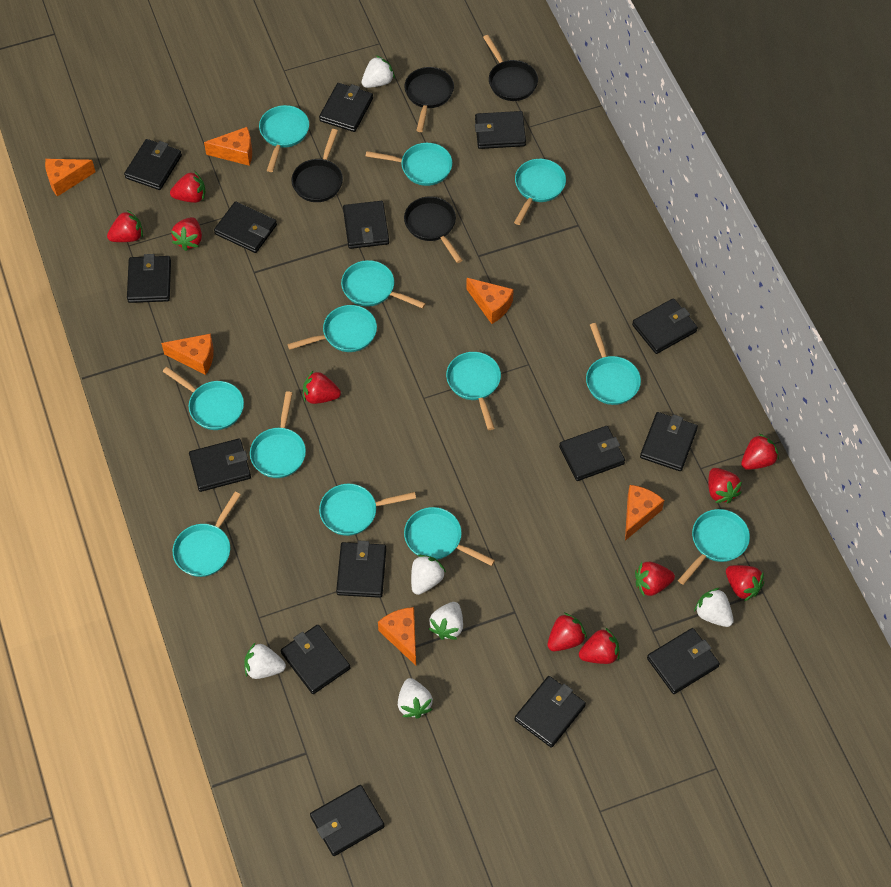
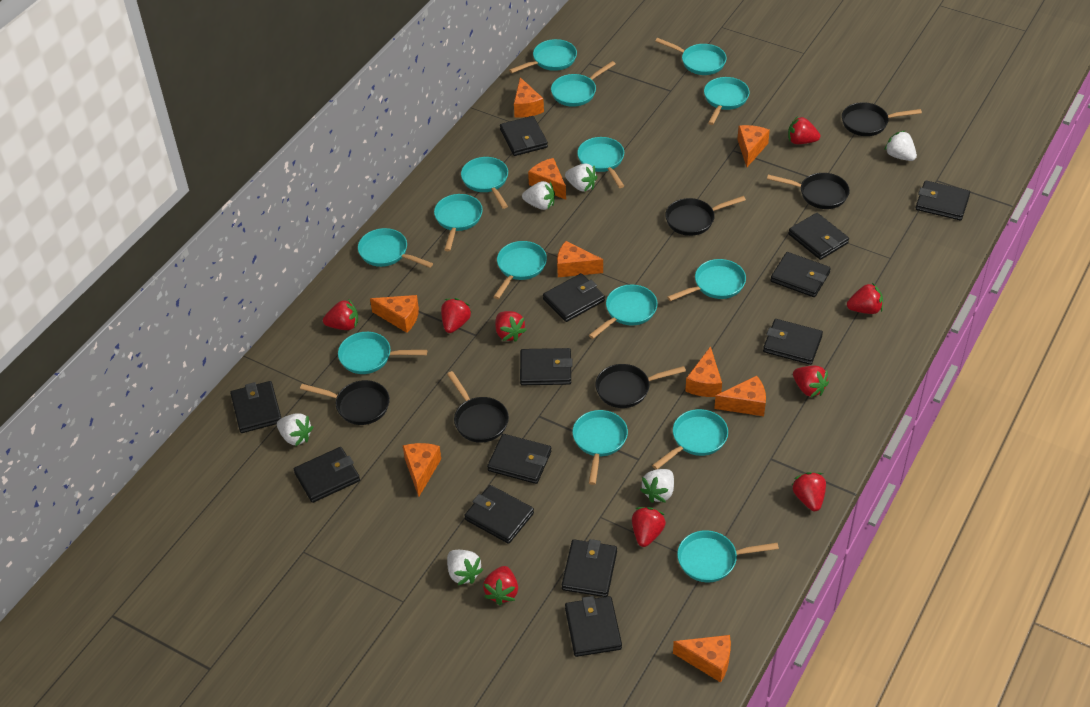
black pan: [291,129,343,202] [404,67,454,132] [404,196,462,263] [483,35,538,101] = 4 -> [300,380,390,425] [447,371,509,443] [595,364,686,408] [665,196,746,236] [767,173,850,209] [842,102,922,136] = 6
black wallet: [124,139,182,190] [127,254,171,303] [189,439,251,492] [214,201,277,253] [281,625,350,694] [310,785,385,856] [319,83,373,132] [336,541,386,598] [343,201,389,249] [475,111,526,149] [514,676,586,748] [559,426,625,481] [632,298,698,354] [640,412,698,471] [647,628,720,694] = 15 -> [230,381,281,433] [294,447,360,503] [464,485,534,544] [487,434,552,484] [500,116,548,156] [520,348,573,385] [543,273,605,322] [562,539,617,597] [565,596,622,657] [763,319,823,365] [770,252,831,297] [788,213,849,260] [916,180,970,220] = 13
orange cheese: [45,159,96,197] [161,334,214,375] [204,127,252,166] [378,607,416,665] [466,278,514,324] [625,485,664,541] = 6 -> [370,295,419,333] [403,443,441,497] [514,77,544,118] [528,158,566,200] [557,241,603,277] [673,635,731,683] [685,346,722,397] [714,376,766,416] [737,125,770,167] = 9
red strawberry: [107,210,143,242] [170,171,205,203] [171,217,202,251] [303,371,341,404] [548,613,587,651] [579,628,620,664] [635,562,675,596] [708,468,742,503] [726,565,764,601] [741,434,779,470] = 10 -> [323,299,358,330] [441,298,471,333] [483,566,518,605] [495,311,526,342] [632,507,666,547] [788,116,820,144] [792,472,826,511] [793,366,829,398] [847,283,883,314] = 9
turquoise pan: [163,367,244,430] [173,492,241,577] [250,391,306,478] [259,105,309,172] [287,305,377,352] [319,484,416,536] [341,260,426,308] [365,143,452,186] [404,507,495,566] [446,352,501,430] [514,159,566,225] [586,323,641,405] [678,509,750,585] = 13 -> [338,332,427,374] [358,228,433,268] [434,194,483,251] [461,157,508,209] [493,241,547,299] [509,39,577,73] [551,61,615,107] [572,410,628,485] [577,137,624,188] [589,284,658,339] [652,409,728,470] [655,38,727,75] [667,259,746,301] [677,530,779,582] [704,77,750,125] = 15

